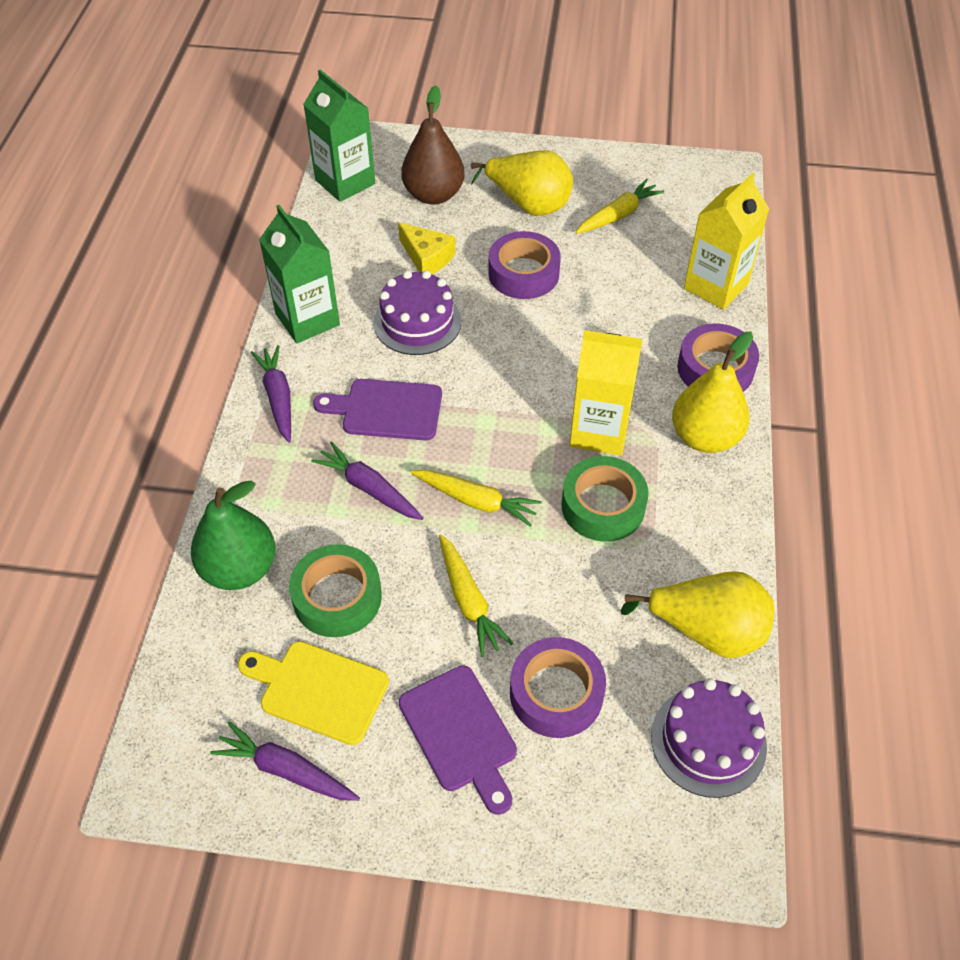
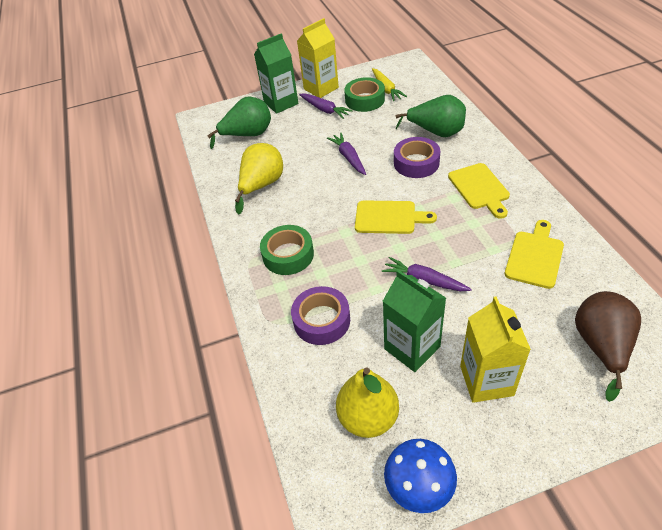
blue mushroom: none = 0 -> [384,439,457,513] = 1
green pear: [191,481,275,590] = 1 -> [207,97,271,149] [396,95,466,137] = 2
purple cake: [373,271,461,355] [651,678,767,798] = 2 -> none = 0
purple cutting board: [313,379,442,441] [399,665,517,815] = 2 -> none = 0
purple tape: [488,231,561,299] [510,637,606,738] [677,324,759,392] = 3 -> [291,286,350,345] [394,137,440,178] = 2
yellow carrot: [411,470,542,527] [439,534,513,657] [575,179,664,234] = 3 -> [372,68,407,101] = 1
yellow cheese: [398,223,455,274] = 1 -> none = 0
yellow cutting board: [238,641,389,745] = 1 -> [355,200,437,234] [448,163,510,219] [505,220,564,289] = 3
yellow pear: [471,150,573,216] [621,571,774,658] [672,332,753,453] = 3 -> [235,143,283,215] [336,368,399,438] = 2

